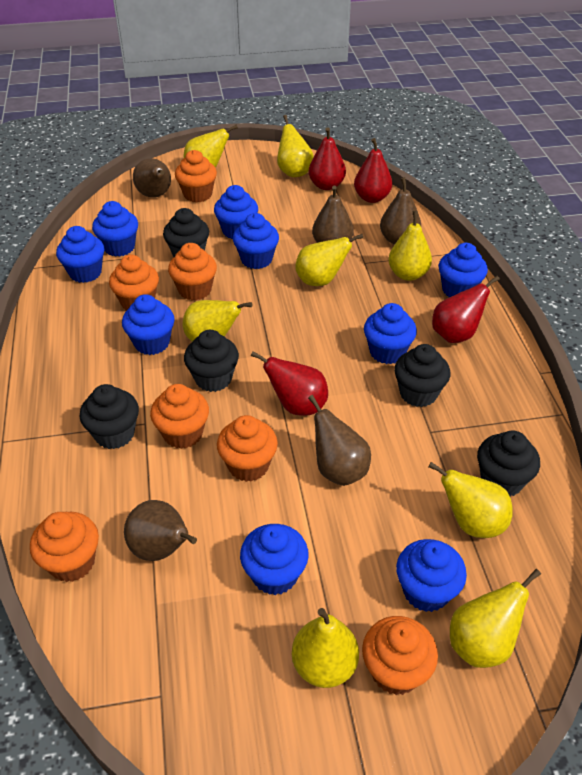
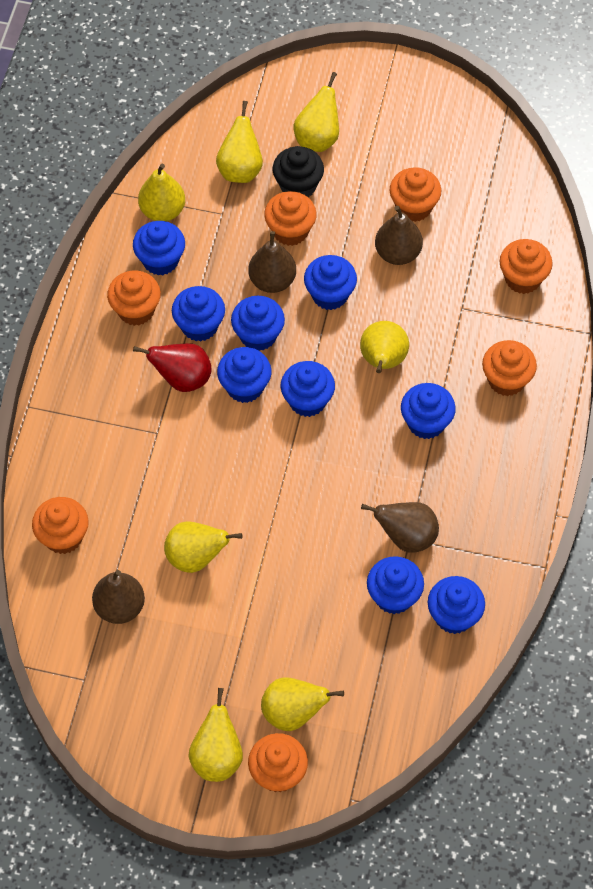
black cupcake: [79,384,139,449] [163,208,209,257] [184,330,239,392] [394,344,450,407] [477,430,540,496] = 5 -> [273,146,324,198] = 1
brown pear: [124,500,197,561] [133,158,171,198] [308,395,371,486] [312,185,353,243] [380,177,421,245] = 5 -> [92,570,145,624] [248,231,296,293] [361,502,439,553] [375,206,423,265] = 4
red pear: [251,351,328,416] [309,127,346,190] [354,138,393,203] [432,276,500,343] = 4 -> [133,343,211,392] = 1
yellow pear: [183,300,252,342] [184,124,238,168] [277,115,314,177] [292,608,359,688] [295,234,363,286] [388,211,432,281] [428,462,513,538] [450,569,541,668] = 8 -> [138,164,185,222] [164,521,242,573] [189,688,243,782] [216,101,263,183] [261,677,344,731] [293,72,339,152] [360,321,409,373] = 7

